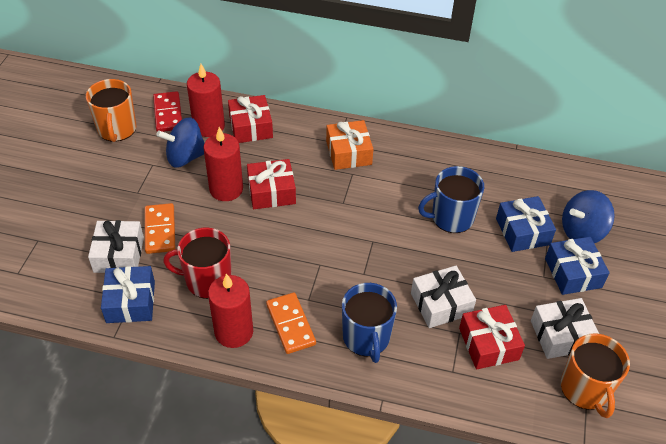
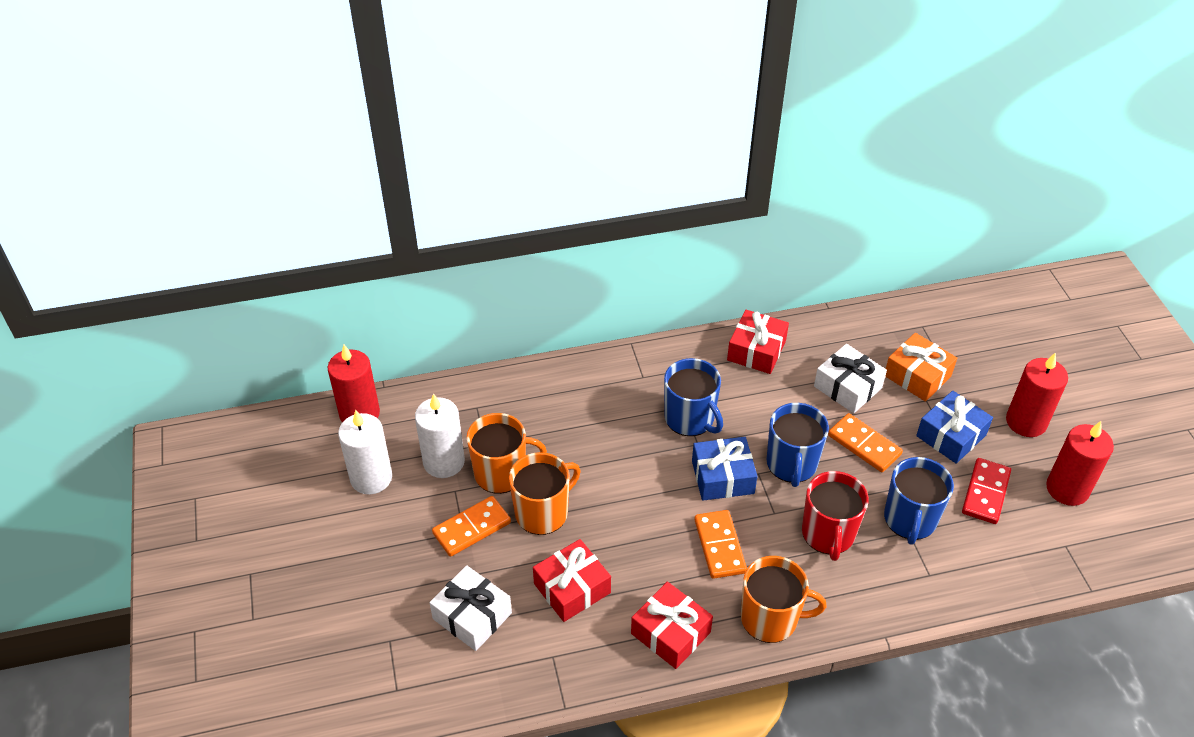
blue gift: [101,266,155,323] [496,196,556,252] [545,237,610,295] = 3 -> [692,437,758,501] [916,391,993,464] = 2
blue mug: [342,283,397,363] [418,166,484,233] = 2 -> [664,358,723,436] [766,403,829,487] [884,457,954,545] = 3
blue spinning top: [156,118,204,168] [562,190,615,243] = 2 -> none = 0
orange domino: [145,203,175,254] [266,292,316,354] = 2 -> [432,496,511,557] [694,510,747,579] [828,413,903,472] = 3
orange mug: [86,79,137,142] [561,333,630,418] = 2 -> [467,413,547,494] [509,452,580,535] [741,556,826,643] = 3
white candle: none = 0 -> [338,410,392,494] [415,393,465,478] = 2
white gift: [88,220,144,273] [411,266,476,328] [531,298,599,359] = 3 -> [430,565,512,651] [814,344,887,413] = 2

